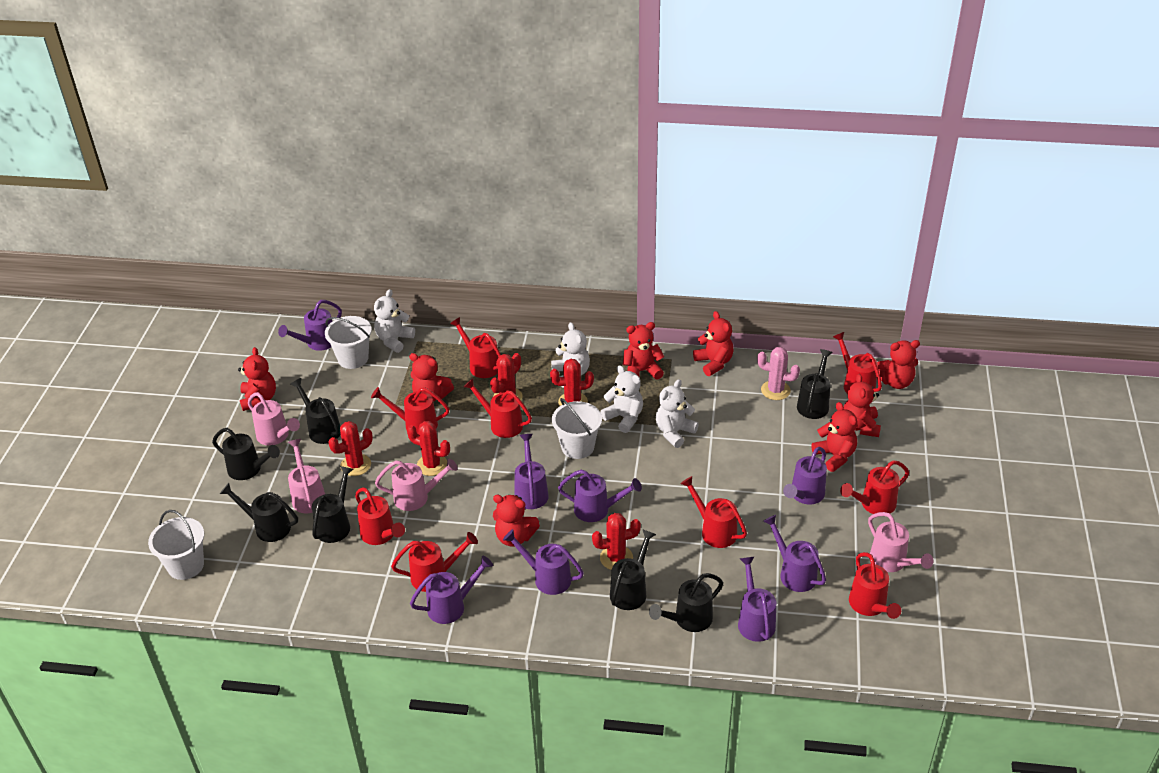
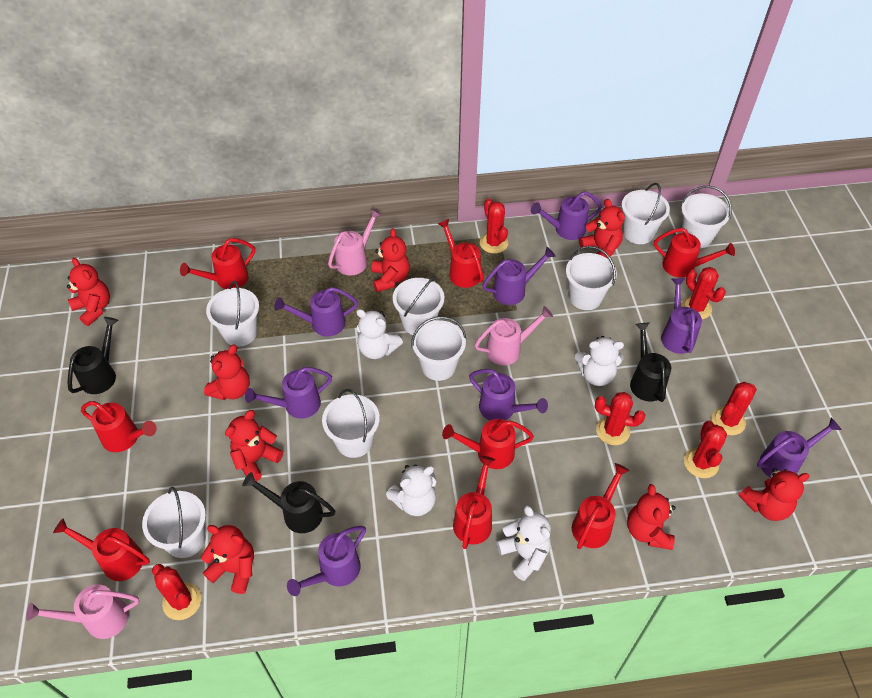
black watering can: [212,428,280,480] [220,483,298,542] [290,378,341,444] [312,466,353,543] [610,529,656,610] [649,573,723,632] [797,349,833,419] = 7 -> [67,317,118,394] [242,472,335,533] [630,323,671,402] = 3
pink cactus: [757,347,800,400] = 1 -> none = 0
pink watering can: [248,392,300,446] [288,439,325,513] [375,459,458,511] [868,512,933,572] = 4 -> [26,584,139,639] [328,209,382,276] [475,306,553,365] = 3
red cactus: [328,421,373,476] [407,421,450,476] [490,353,523,400] [550,359,594,406] [592,513,641,570] = 5 -> [152,564,201,620] [480,199,508,254] [595,392,645,445] [681,267,726,319] [684,421,727,478] [712,382,757,435] = 6
red watering can: [355,487,405,545] [371,387,449,435] [391,532,478,592] [450,317,501,378] [464,378,532,438] [680,476,747,548] [833,332,882,394] [840,460,909,514] [849,552,901,619] = 9 -> [53,518,150,581] [81,401,157,452] [180,238,255,289] [438,219,484,288] [442,419,534,469] [453,456,495,549] [572,463,630,549] [654,228,735,278] = 8
white bucket: [148,510,204,580] [325,316,372,369] [552,398,602,459] = 3 -> [142,487,206,558] [206,280,259,347] [322,389,380,458] [393,276,444,335] [411,316,466,381] [566,246,617,310] [621,183,670,244] [681,186,732,248] = 8

